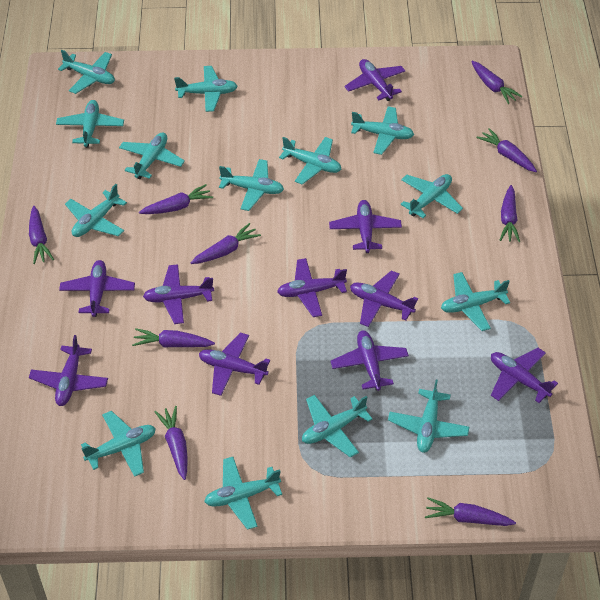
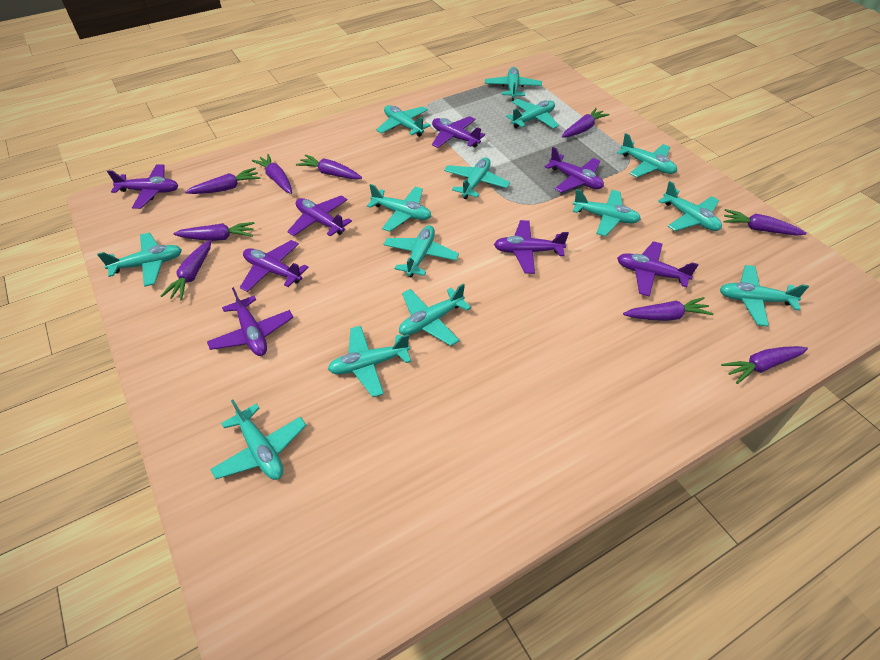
purple plane: [29,335,108,406] [59,260,135,317] [143,264,214,324] [199,333,270,396] [277,258,347,317] [329,200,402,253] [331,330,409,391] [344,59,405,101] [350,271,418,327] [491,348,558,403] = 10 -> [107,164,178,209] [207,287,293,356] [240,240,309,292] [287,196,352,237] [432,116,485,148] [494,220,569,274] [545,147,604,193] [617,241,698,297] = 8

